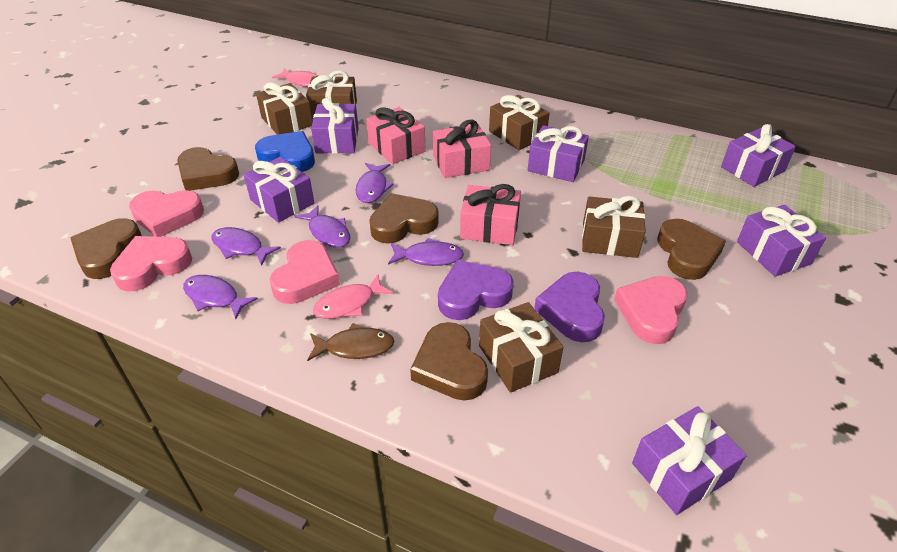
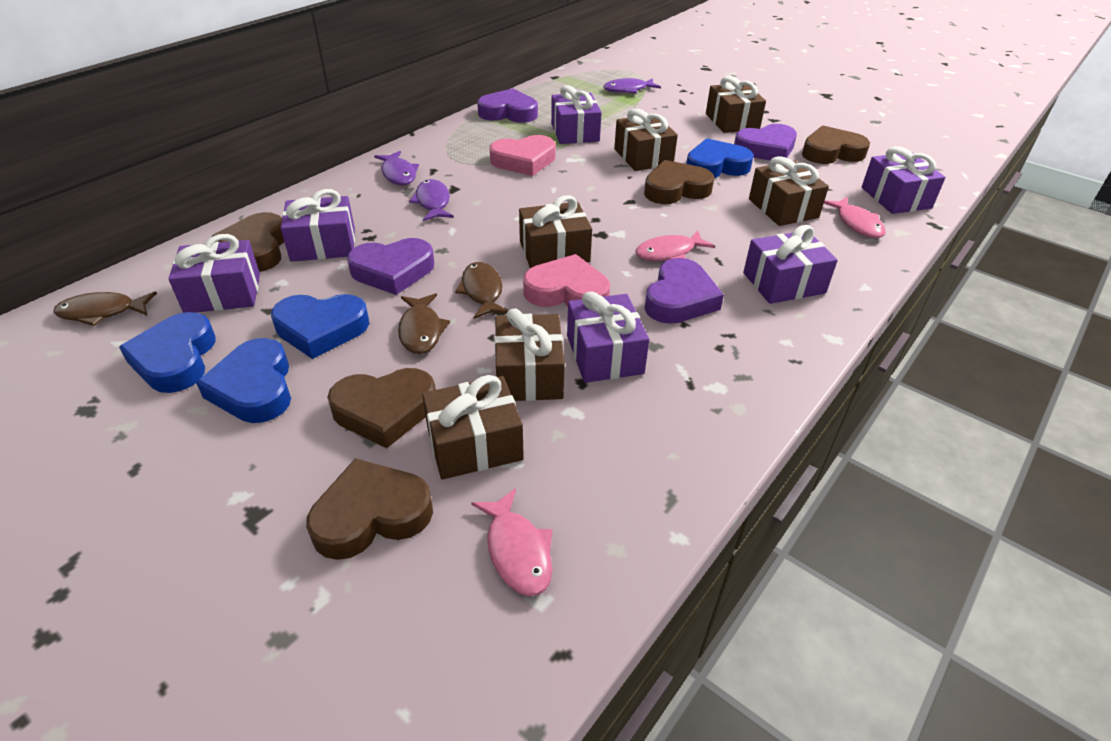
blue heart: [255,131,315,172] = 1 -> [119,312,216,393] [196,338,291,423] [271,294,369,359] [686,138,754,178] = 4
brown fish: [307,323,394,361] = 1 -> [53,291,157,326] [398,293,450,354] [455,262,508,319] = 3
brown gift: [256,83,313,135] [306,70,357,119] [479,302,563,393] [489,95,550,150] [582,196,646,258] = 5 -> [422,375,524,480] [495,309,565,401] [519,195,592,268] [614,108,678,171] [706,76,766,133] [749,156,829,226] = 6
pink fish: [272,68,319,87] [313,274,393,319] = 2 -> [471,488,553,596] [635,230,715,261] [824,197,886,238] = 3
pink gift: [366,107,426,164] [433,119,491,178] [460,184,521,245] = 3 -> none = 0
pink heart: [110,236,192,291] [129,190,204,237] [269,240,340,304] [614,276,687,344] = 4 -> [489,135,556,176] [523,254,610,307] = 2
purple fish: [183,275,258,319] [212,227,281,266] [294,205,350,248] [355,163,394,203] [388,238,464,266] = 5 -> [374,151,419,185] [409,179,454,221] [603,78,661,94] = 3
purple heart: [438,260,514,320] [534,272,605,342] = 2 -> [347,238,434,295] [477,88,538,123] [645,258,724,324] [734,124,797,160] = 4

